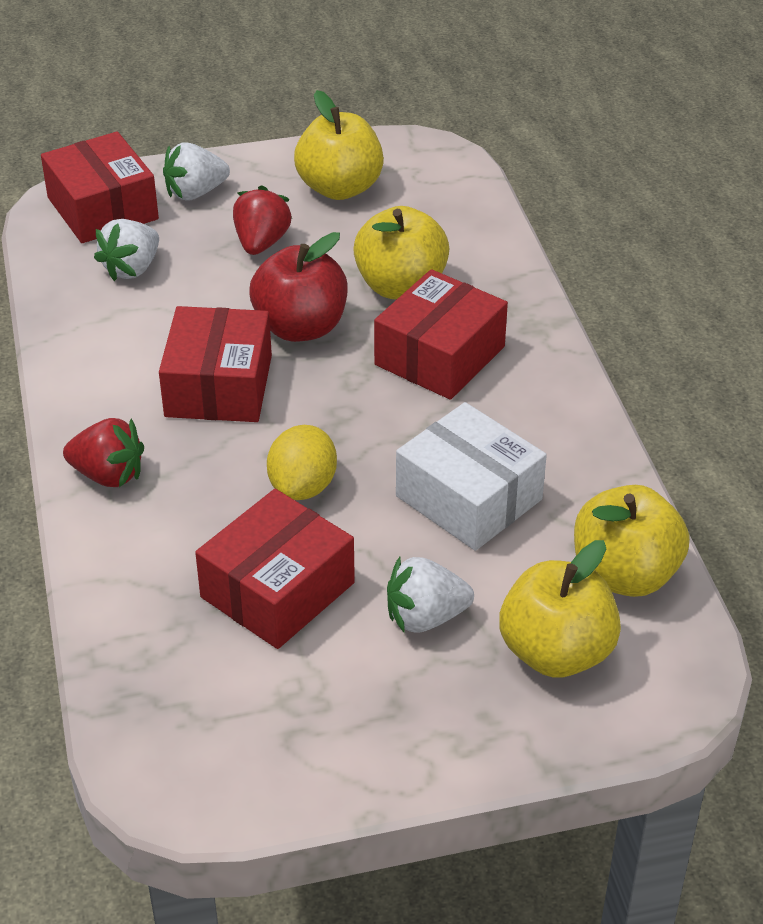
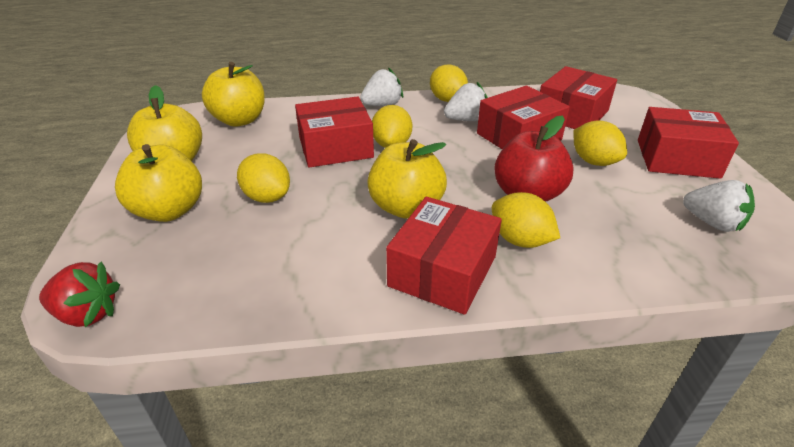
red box: [41,132,159,243] [159,306,272,422] [195,489,355,649] [374,269,508,400] = 4 -> [295,96,374,168] [386,197,502,315] [477,86,570,149] [540,66,617,129] [638,107,739,179] = 5
red strawberry: [63,418,144,487] [233,185,292,255] = 2 -> [39,261,120,327] = 1
white box: [396,402,547,551] = 1 -> none = 0
yellow lemon: [267,425,337,500] = 1 -> [237,154,290,203] [372,105,412,148] [430,64,468,102] [492,192,560,248] [573,121,627,166] = 5

